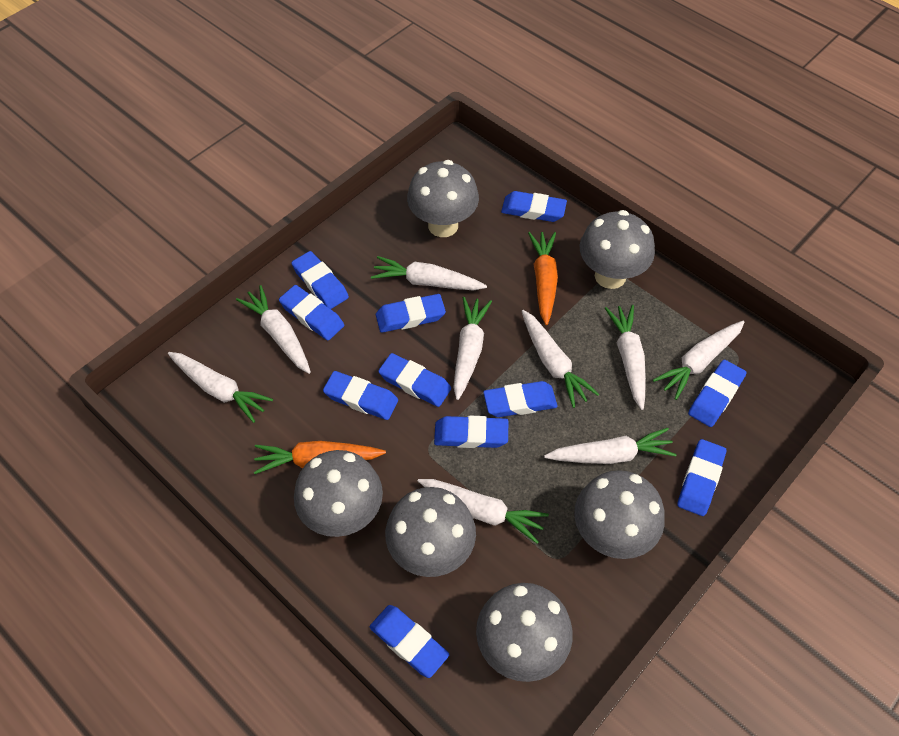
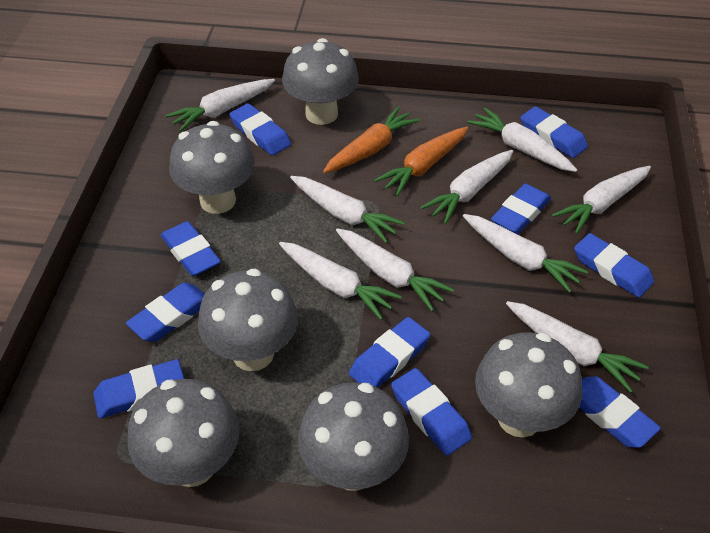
blue eraser: [279,285,344,341] [291,251,349,309] [323,371,398,420] [369,605,449,678] [376,294,446,333] [378,353,451,407] [434,415,508,448] [483,381,557,417] [501,191,567,222] [677,439,726,516] [688,360,746,427] = 11 -> [93,359,184,418] [126,283,205,342] [161,221,221,276] [229,103,291,155] [349,317,430,388] [391,368,472,455] [491,183,551,234] [520,106,588,158] [574,233,654,298] [579,376,661,448] = 10

